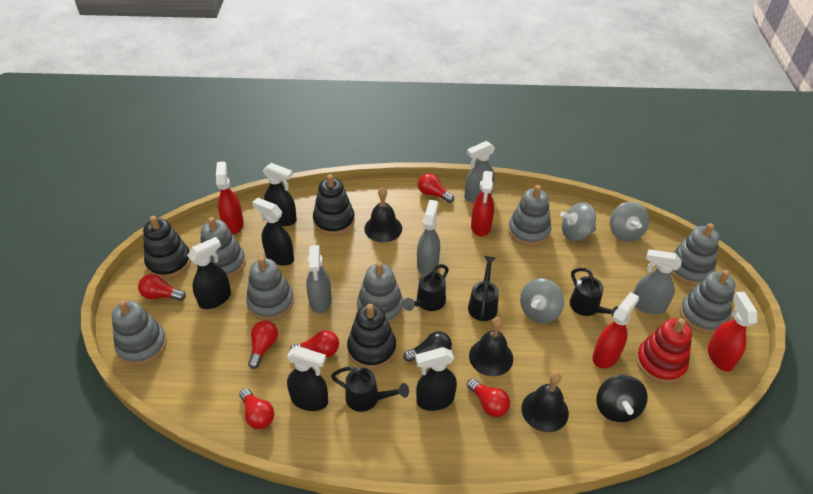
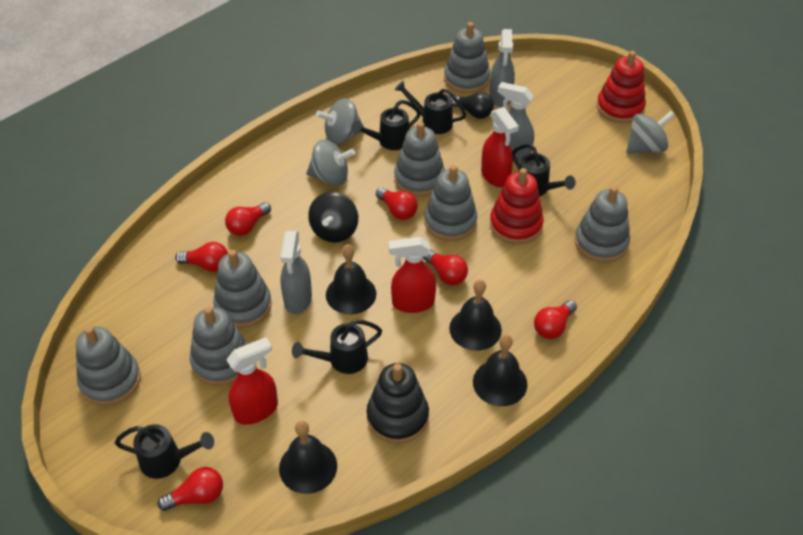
black bell: [364,187,402,243] [469,317,513,376] [521,372,569,432] = 3 -> [279,421,337,494] [326,244,376,315] [449,280,502,351] [473,334,527,406] = 4
black spray bottle: [187,237,231,309] [252,198,294,266] [263,163,297,226] [287,346,328,411] [415,347,457,411] = 5 -> none = 0
black stacking toy: [143,216,191,279] [313,174,355,235] [347,304,396,369] = 3 -> [367,363,429,444] = 1
black watering can: [331,366,409,412] [403,264,449,311] [468,256,499,321] [570,268,619,317] = 4 -> [115,424,214,479] [292,319,382,374] [351,100,421,150] [395,81,466,134] [512,144,576,196] = 5
grey spray bottle: [306,245,332,314] [417,200,440,274] [464,141,495,203] [634,249,682,314] = 4 -> [280,231,312,314] [489,29,515,107] [498,82,534,161] = 3
red spray bottle: [216,161,244,235] [471,171,494,237] [593,292,639,369] [707,292,758,372] = 4 -> [226,337,278,425] [388,237,436,313] [481,107,519,187] = 3
red stacking toy: [636,318,692,384] = 1 -> [490,168,544,244] [597,51,646,123] = 2

